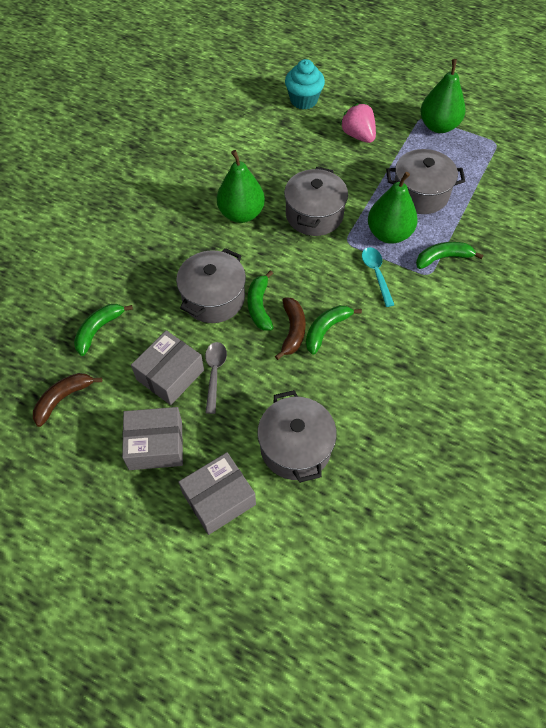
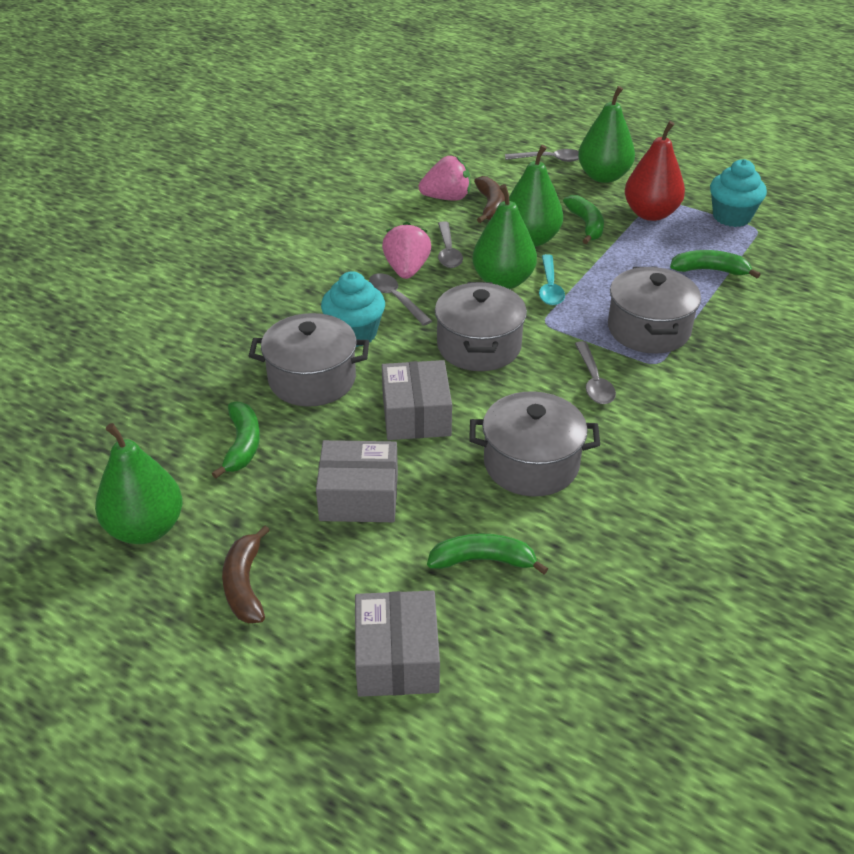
green pear: [217,150,265,223] [368,172,418,244] [420,59,466,133] = 3 -> [95,423,182,544] [472,184,537,289] [509,145,563,247] [578,86,635,183] = 4
grey spoon: [205,342,227,414] = 1 -> [369,273,432,326] [438,221,463,268] [505,149,579,162] [575,341,616,404] = 4
pink strawberry: [340,103,376,143] = 1 -> [382,222,431,279] [419,156,470,201] = 2
red pear: none = 0 -> [625,121,685,221] = 1
turquoise cupcake: [285,59,325,109] = 1 -> [321,271,385,347] [710,159,767,227] = 2

